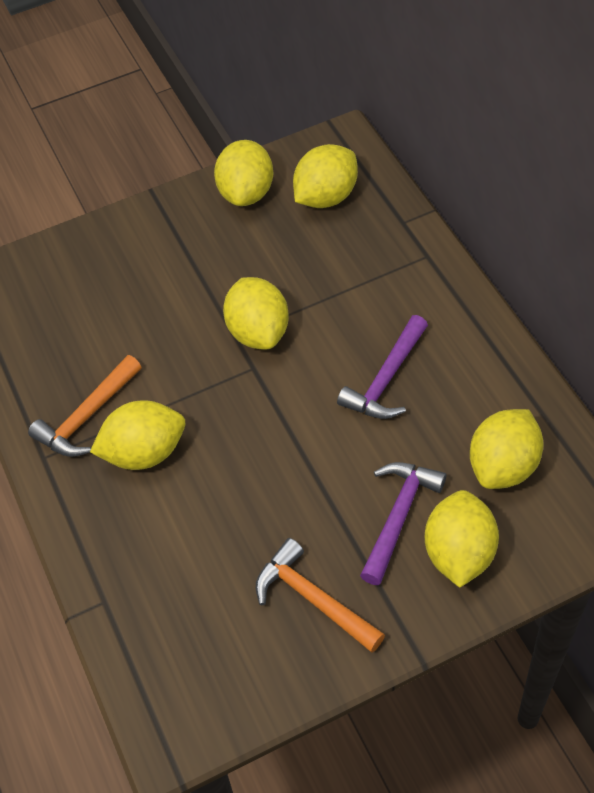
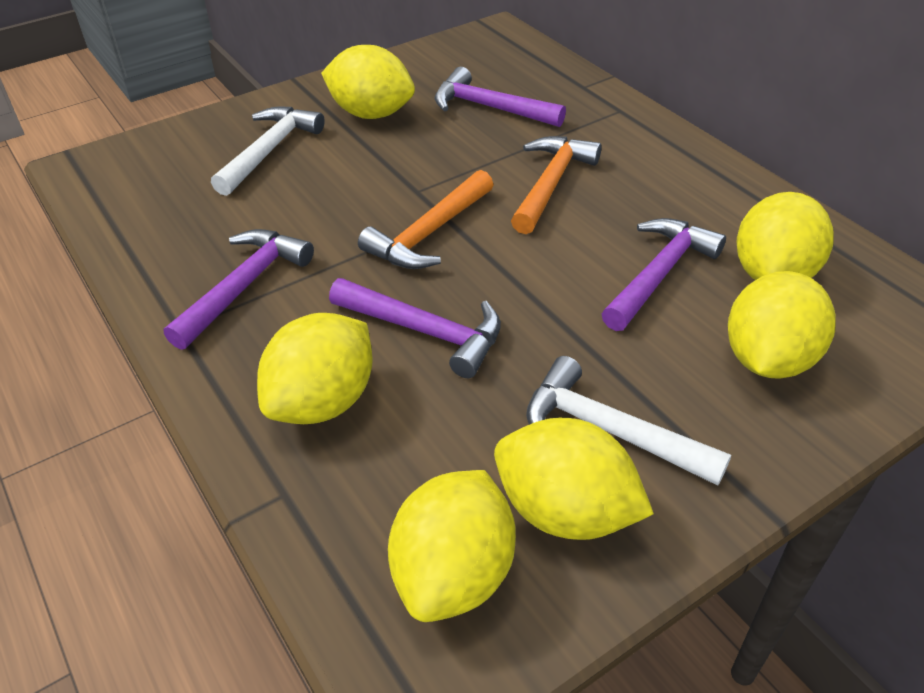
purple hammer: [337,315,428,419] [360,462,446,585] = 2 -> [164,229,314,350] [329,278,501,378] [434,67,566,127] [602,218,726,331] = 4
white hammer: none = 0 -> [211,107,325,196] [526,356,731,486] = 2

